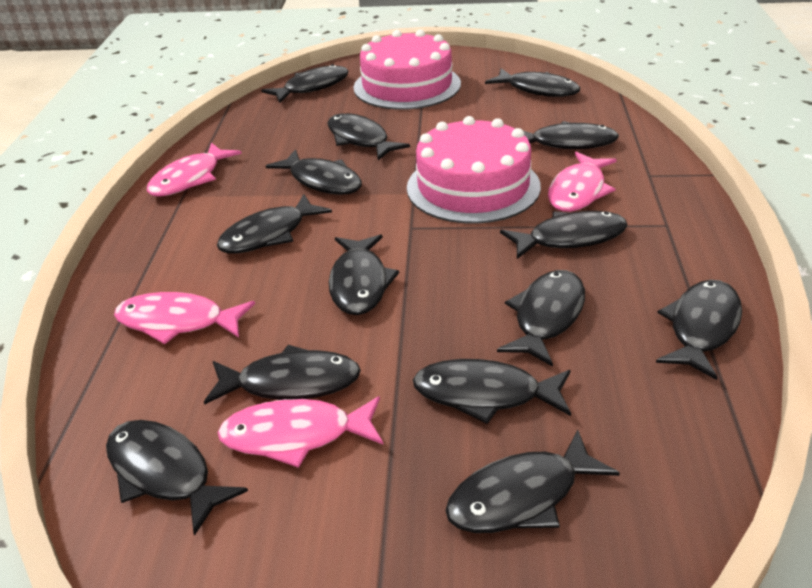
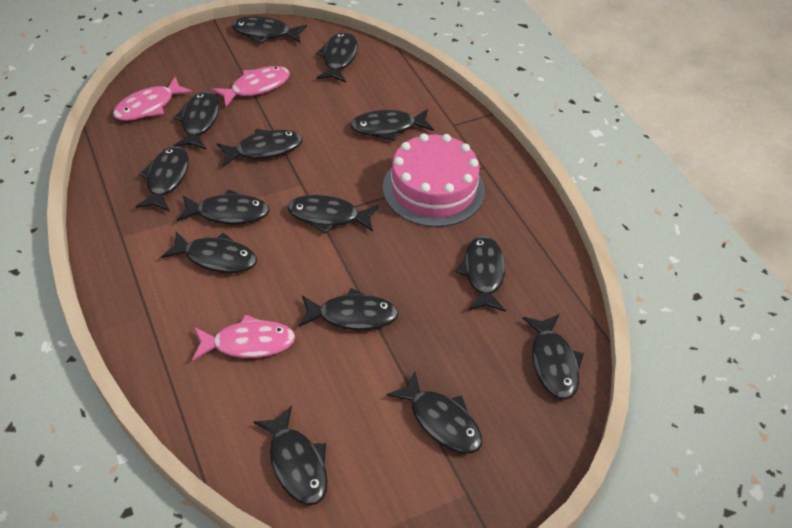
pink cake: [353,30,461,110] [407,116,541,224] = 2 -> [383,133,485,227] = 1
pink fish: [114,292,255,344] [147,143,242,197] [217,396,383,468] [548,152,617,212] = 4 -> [113,77,193,121] [192,315,296,361] [212,66,290,106] = 3

